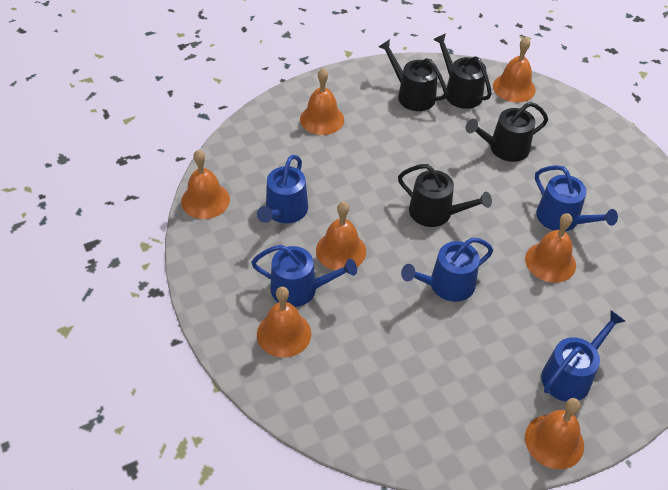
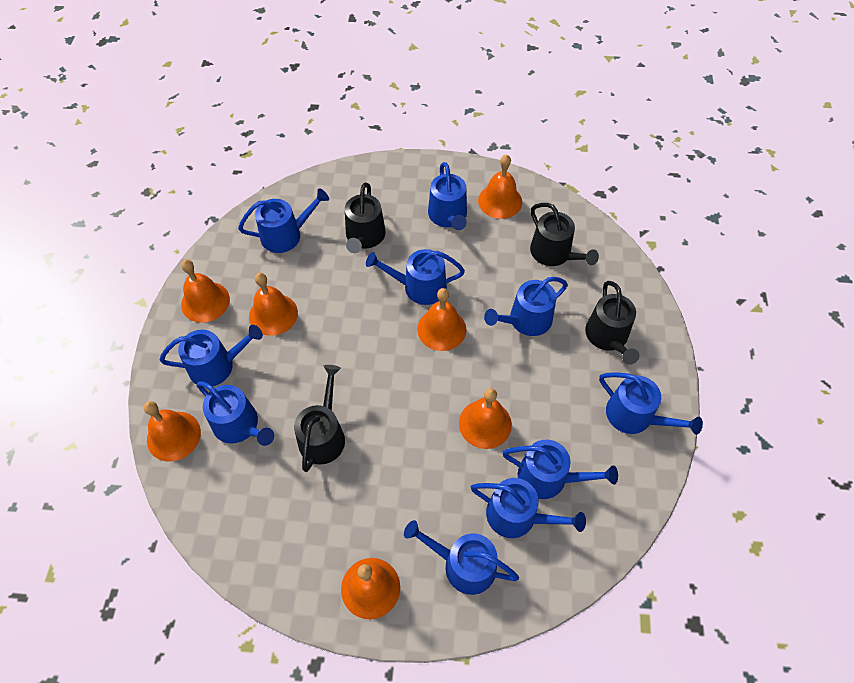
blue watering can: [251,245,357,307] [257,155,308,223] [401,238,493,302] [535,165,618,231] [541,310,625,402] = 5 -> [159,325,263,386] [197,381,274,446] [238,189,329,253] [366,249,465,305] [404,520,519,595] [428,162,467,230] [471,478,586,538] [484,277,568,336] [502,440,618,499] [599,372,703,435] = 10

